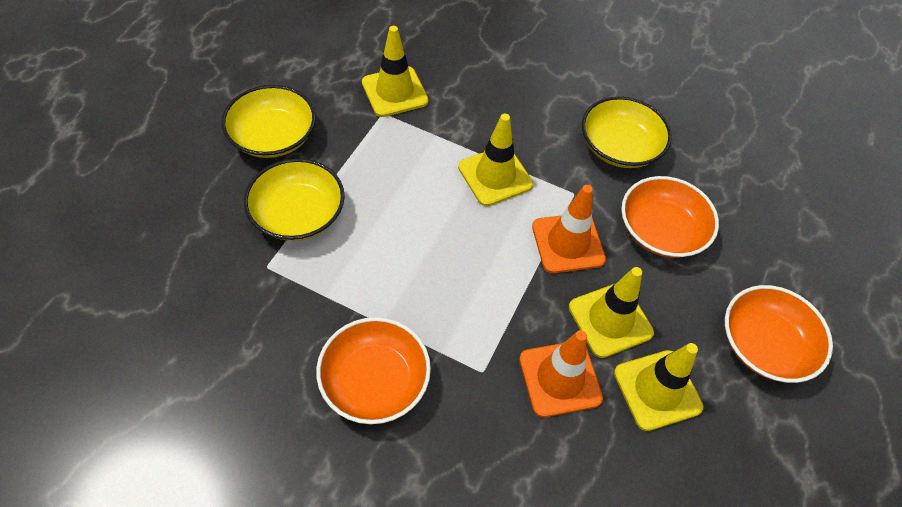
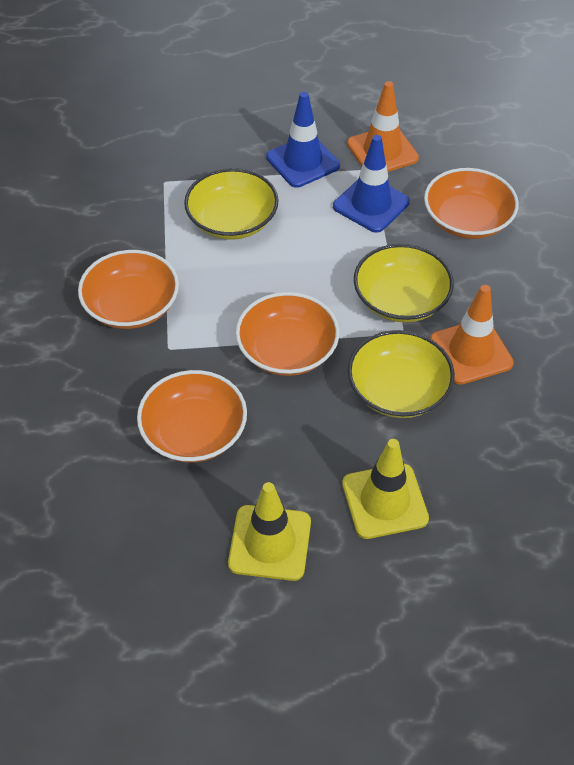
blue traffic cone: none = 0 -> [266,92,340,188] [333,135,410,233] = 2
orange bowl: [316,317,431,424] [621,176,719,258] [725,285,833,383] = 3 -> [78,250,179,329] [137,370,247,462] [236,292,339,376] [424,168,519,239] = 4
yellow traffic cone: [362,26,429,117] [458,114,533,206] [569,267,654,358] [614,343,703,431] = 4 -> [228,482,311,581] [342,439,429,539] = 2

